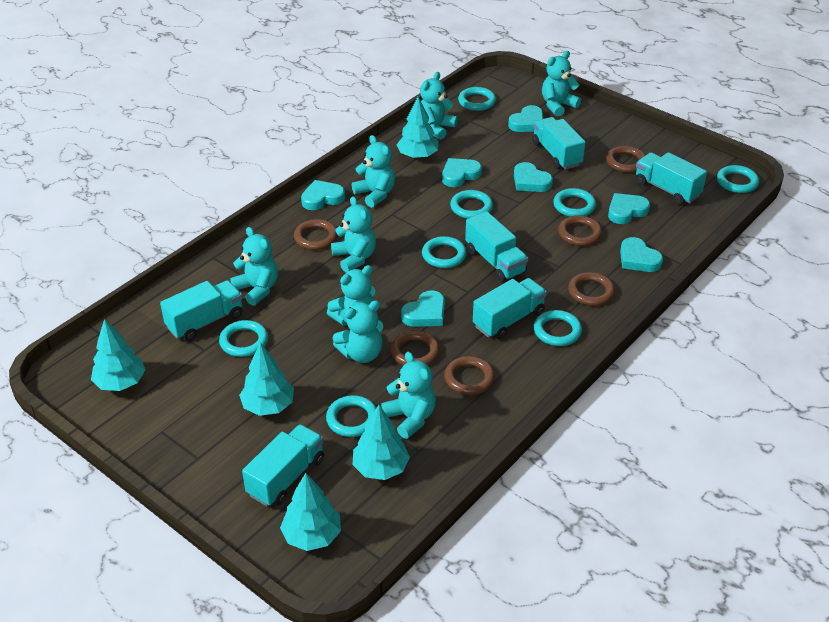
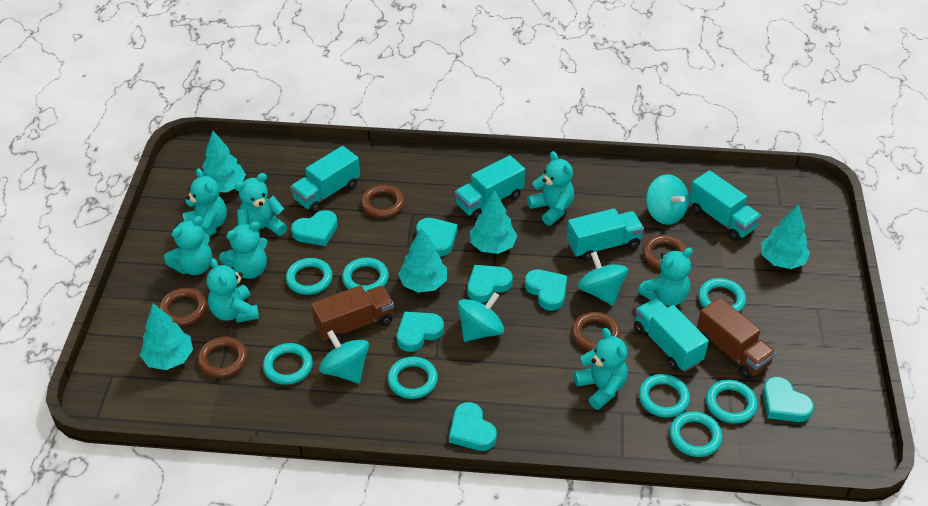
brown ring: [294,219,338,250] [390,330,440,366] [444,356,495,395] [558,215,602,246] [568,272,615,306] [606,146,646,173] = 6 -> [159,288,207,326] [197,337,248,378] [361,185,405,218] [572,312,621,351] [643,235,689,269] = 5
brown truck: none = 0 -> [311,285,394,343] [697,297,776,379] = 2
turquoise spinning top: none = 0 -> [319,330,369,384] [458,292,504,342] [578,251,628,306] [646,174,689,225] = 4
turquoise truck: [160,280,243,341] [242,424,324,507] [465,211,528,282] [473,278,547,339] [532,117,586,170] [635,152,707,205] = 6 -> [291,146,360,213] [455,155,525,220] [567,208,644,261] [634,298,709,372] [689,170,761,241] = 5

